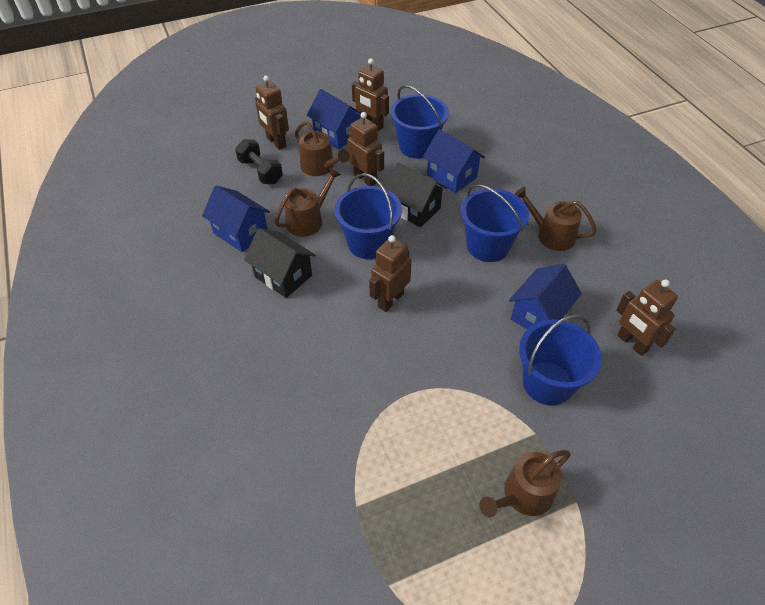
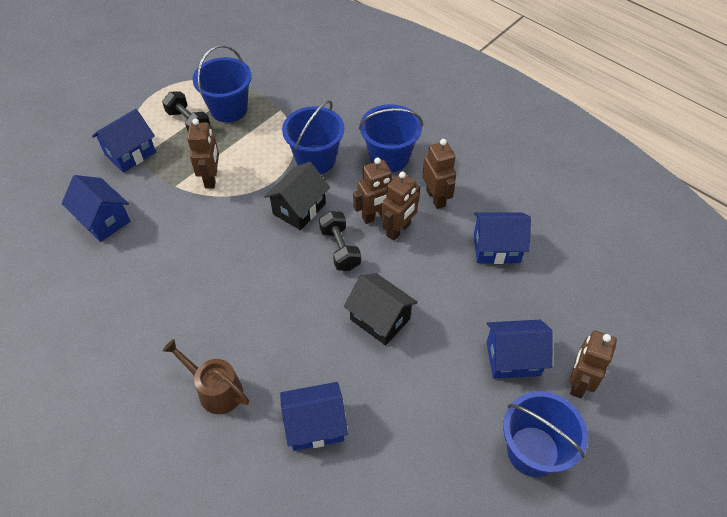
black dumbbell: [235,139,283,184] = 1 -> [162,91,211,131] [319,211,361,271] = 2
blue house: [202,186,270,252] [307,89,361,149] [423,129,485,193] [509,264,582,329] = 4 -> [62,175,130,242] [92,109,156,173] [280,382,348,451] [474,212,531,264] [486,320,553,379] = 5
brown watering can: [275,168,341,237] [295,121,350,176] [479,450,571,518] [515,187,597,251] = 4 -> [162,339,249,414] = 1

